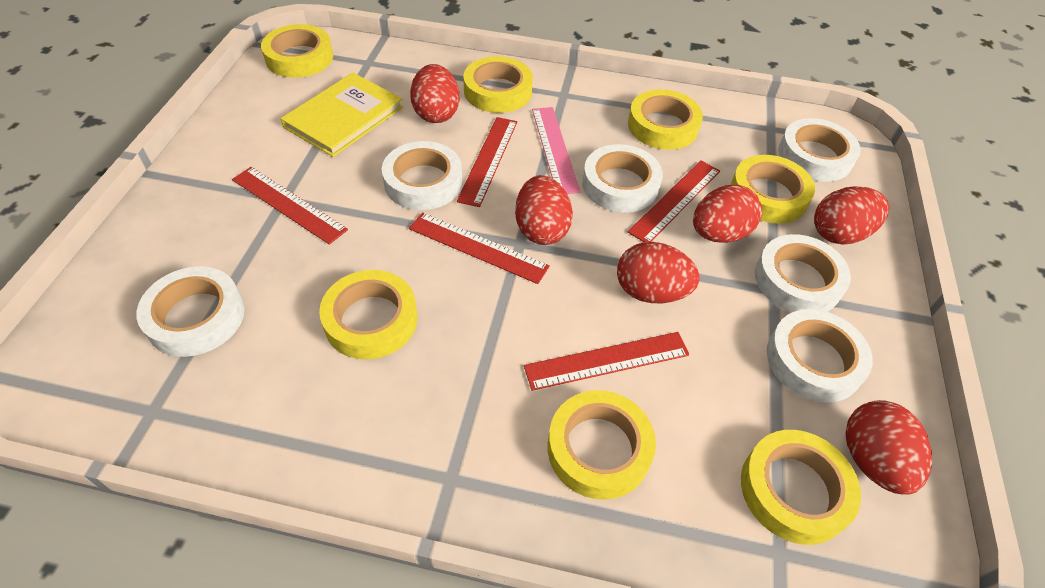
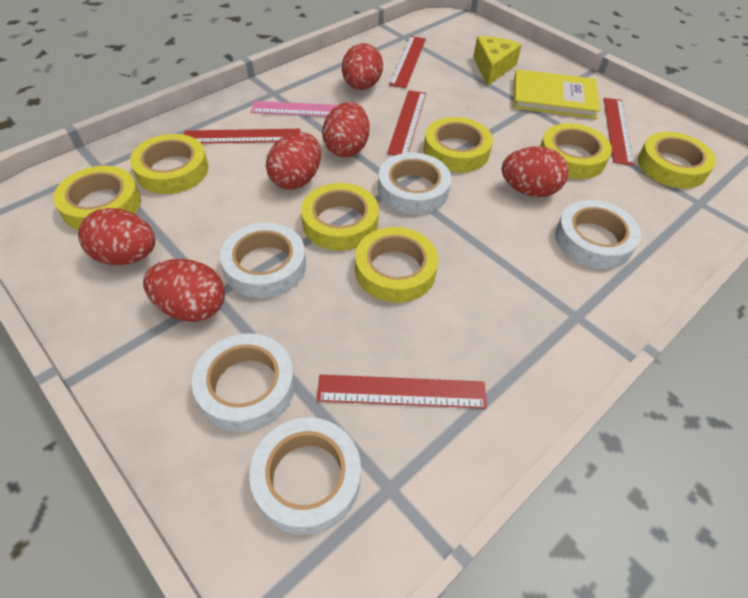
white tape: [136,266,245,357] [382,141,462,210] [582,144,663,213] [755,234,851,312] [767,309,873,403] [778,118,861,182] = 6 -> [192,333,295,432] [220,223,306,298] [249,417,361,535] [378,153,451,215] [555,200,641,269] = 5
yellow cheese: none = 0 -> [473,36,522,86] = 1

